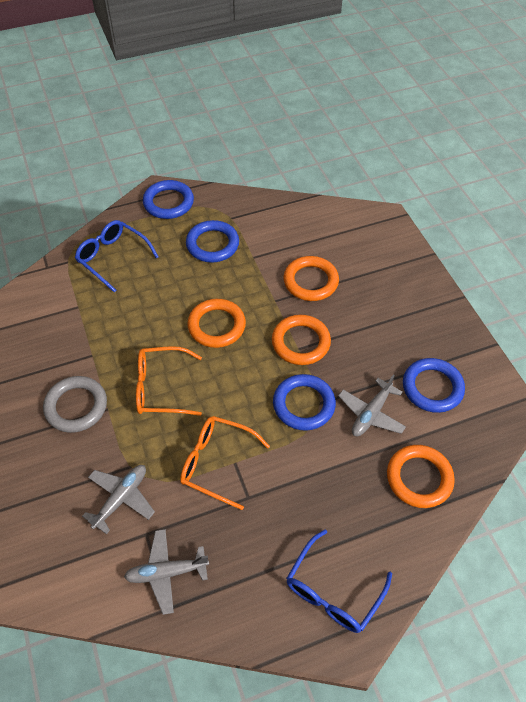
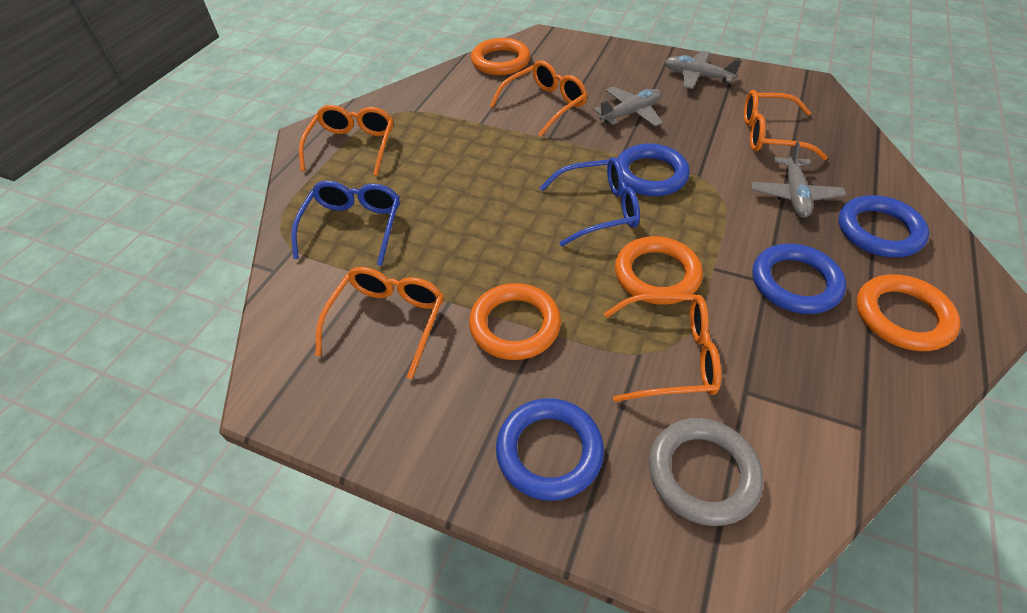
orange glasses: [136,346,202,416] [180,416,270,510] = 2 -> [299,105,393,176] [315,267,444,379] [490,61,588,137] [604,293,721,402] [744,90,828,160] = 5

